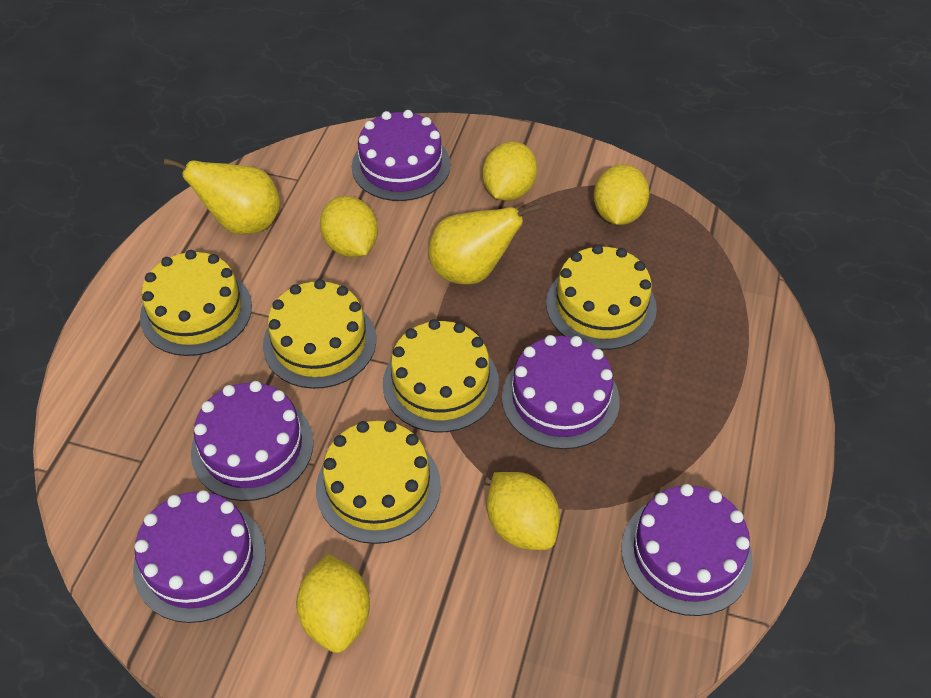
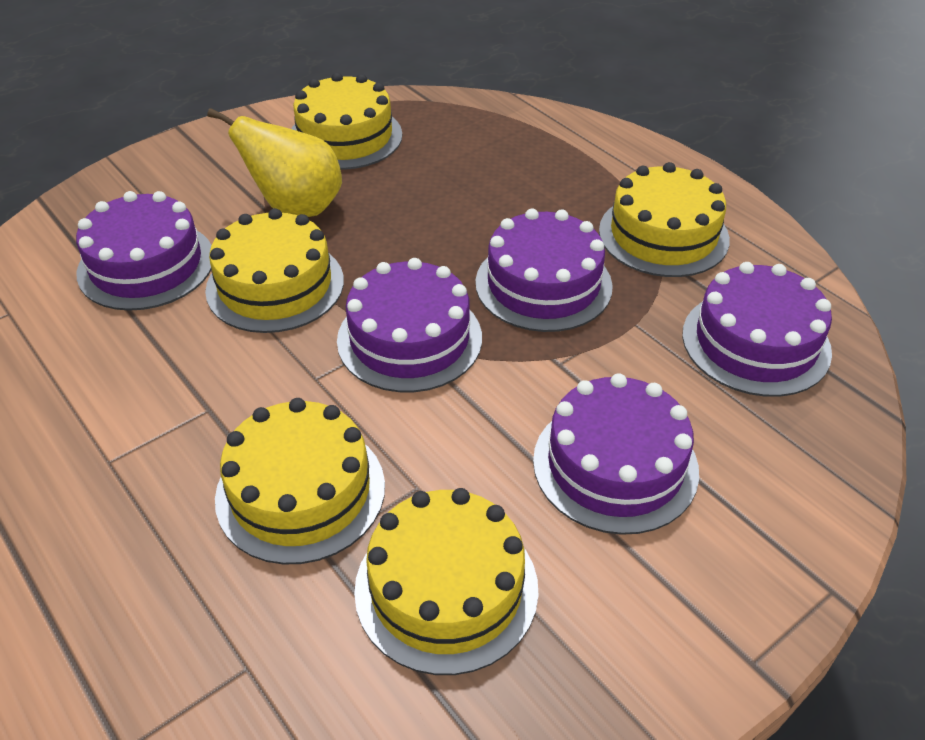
yellow lemon: [296,554,370,653] [320,196,378,257] [483,142,537,201] [487,472,560,550] [594,164,649,225] = 5 -> none = 0
yellow pear: [164,158,280,235] [429,203,540,284] = 2 -> [207,108,342,217] = 1

